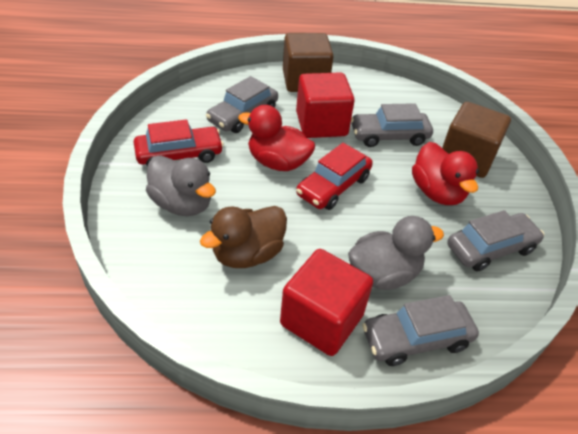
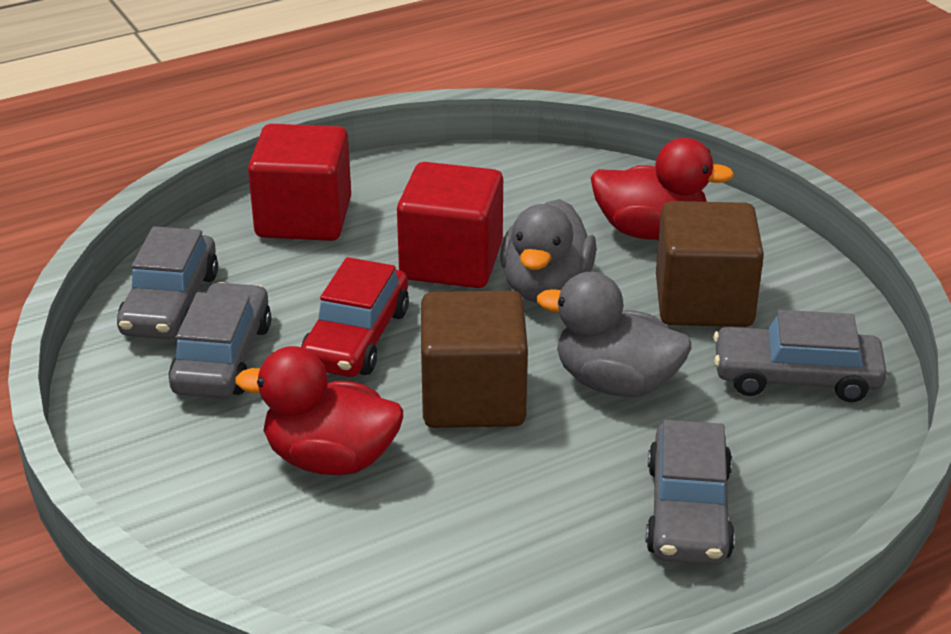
brown duck: [200,206,287,268] = 1 -> none = 0
red car: [134,119,224,167] [296,143,373,210] = 2 -> [301,257,409,377] = 1

